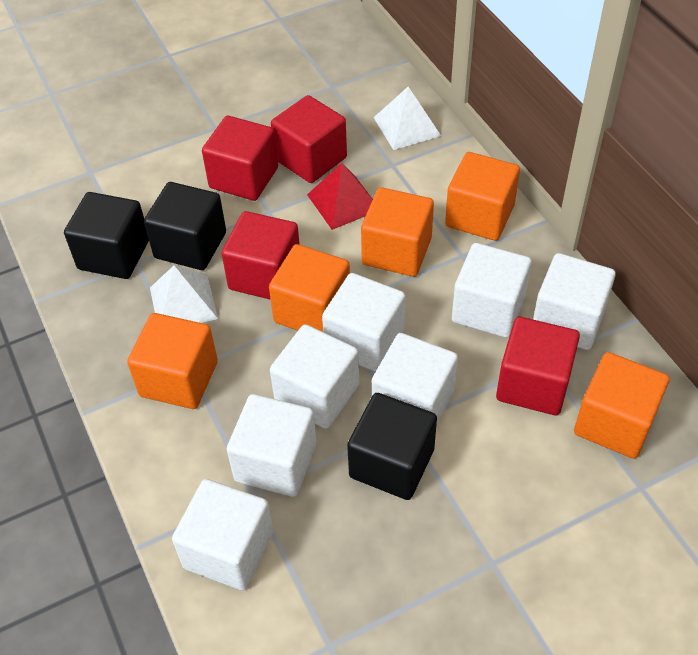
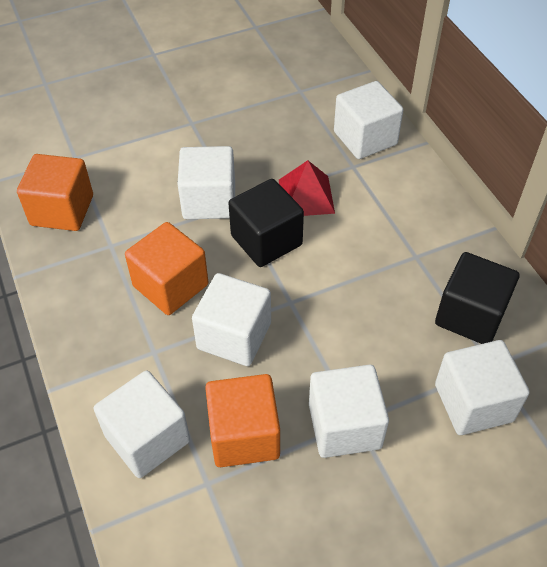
black cube: [64,192,149,279] [144,182,226,270] [347,393,437,500] = 3 -> [228,179,304,267] [435,252,519,344] = 2
orange cube: [127,313,218,409] [269,244,350,332] [361,187,434,277] [445,152,520,241] [574,352,669,459] = 5 -> [17,154,93,231] [125,222,208,315] [205,374,280,467] = 3
red cube: [202,116,278,201] [221,211,300,300] [271,95,347,183] [496,317,580,415] = 4 -> none = 0
white cube: [172,479,274,591] [227,394,317,497] [270,324,359,429] [322,273,406,372] [372,333,458,426] [452,243,532,338] [533,253,616,350] = 7 -> [94,371,190,478] [177,146,235,219] [192,273,271,366] [309,364,389,458] [334,81,403,159] [435,340,530,435] = 6
white pyramid: [150,265,218,323] [373,87,441,150] = 2 -> none = 0

